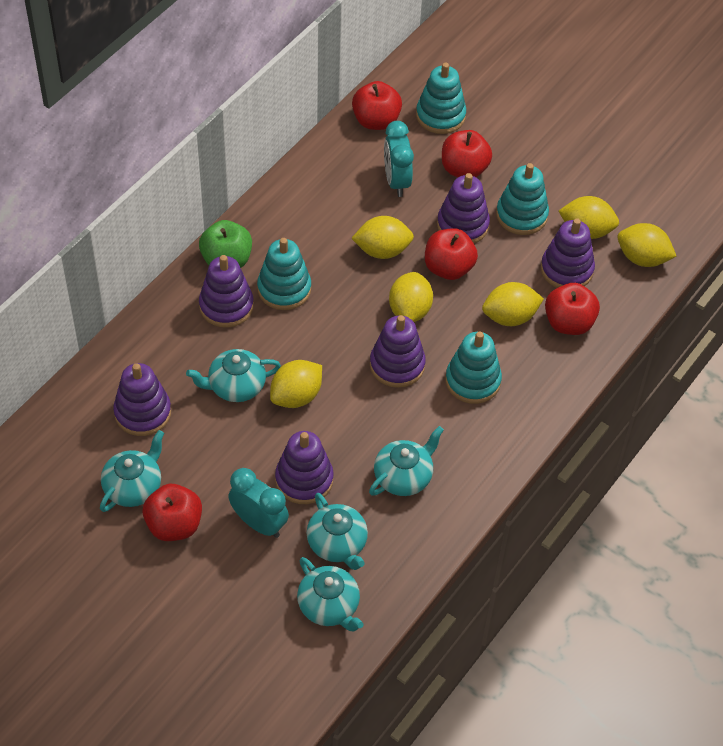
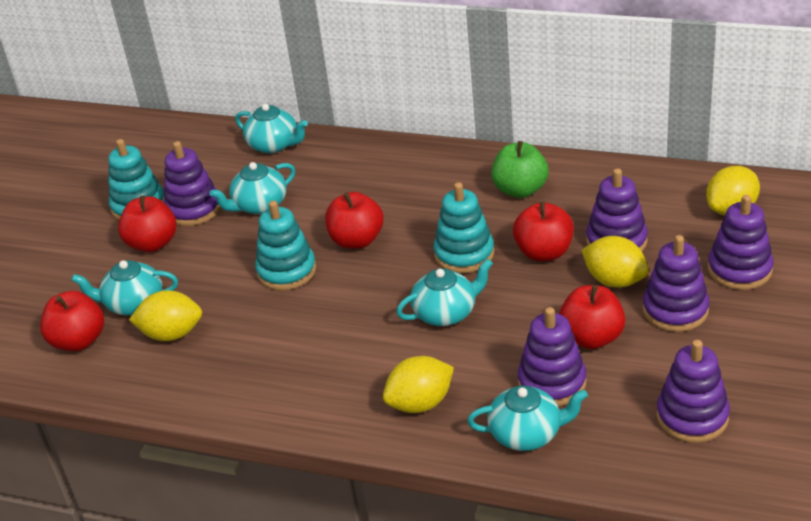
turquoise clock: [228,468,289,538] [384,121,414,197] = 2 -> none = 0
turquoise stacking toy: [257,238,311,310] [416,62,466,134] [445,332,502,404] [496,163,549,235] = 4 -> [108,139,165,220] [255,201,316,290] [434,182,494,273] = 3
yellow lemon: [270,360,322,408] [351,216,414,259] [389,272,433,322] [482,282,544,326] [559,196,619,239] [617,223,676,267] = 6 -> [129,290,202,341] [383,356,454,413] [581,236,649,288] [706,166,760,216] = 4

